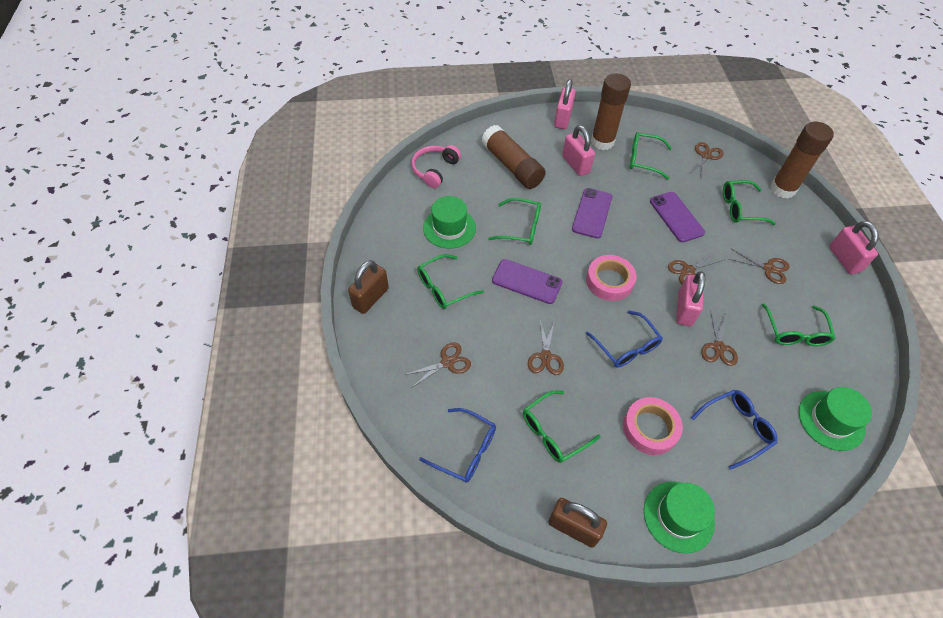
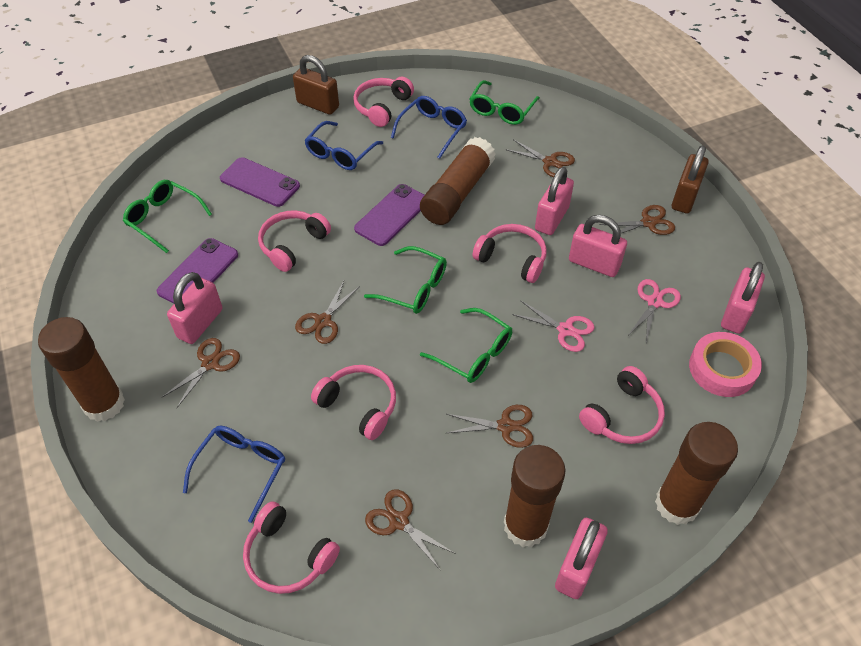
brown glue stick: [482,125,546,189] [591,73,631,150] [770,121,834,199] = 3 -> [38,317,125,422] [420,137,496,225] [504,445,566,547] [655,422,738,525] = 4
green glasses: [417,254,484,309] [488,198,541,245] [523,391,600,463] [629,132,672,180] [723,180,776,225] [762,304,836,346] = 6 -> [123,180,212,253] [364,246,447,314] [420,308,512,383] [469,80,540,125] = 4
green hat: [423,196,476,249] [644,481,715,554] [799,387,872,451] = 3 -> none = 0
pink headphones: [411,145,461,188] = 1 -> [243,501,340,594] [258,211,331,272] [311,365,396,440] [353,77,414,127] [472,224,547,283] [579,366,665,444] = 6
pink padlock: [554,79,576,129] [562,125,595,176] [676,271,705,326] [829,221,879,274] = 4 -> [167,272,223,344] [535,167,574,235] [555,518,608,599] [569,215,627,277] [721,262,765,334] = 5
pink scissors: none = 0 -> [512,300,594,352] [629,279,681,343] = 2
pink tape: [586,255,637,301] [623,397,683,455] = 2 -> [689,332,762,397] = 1

